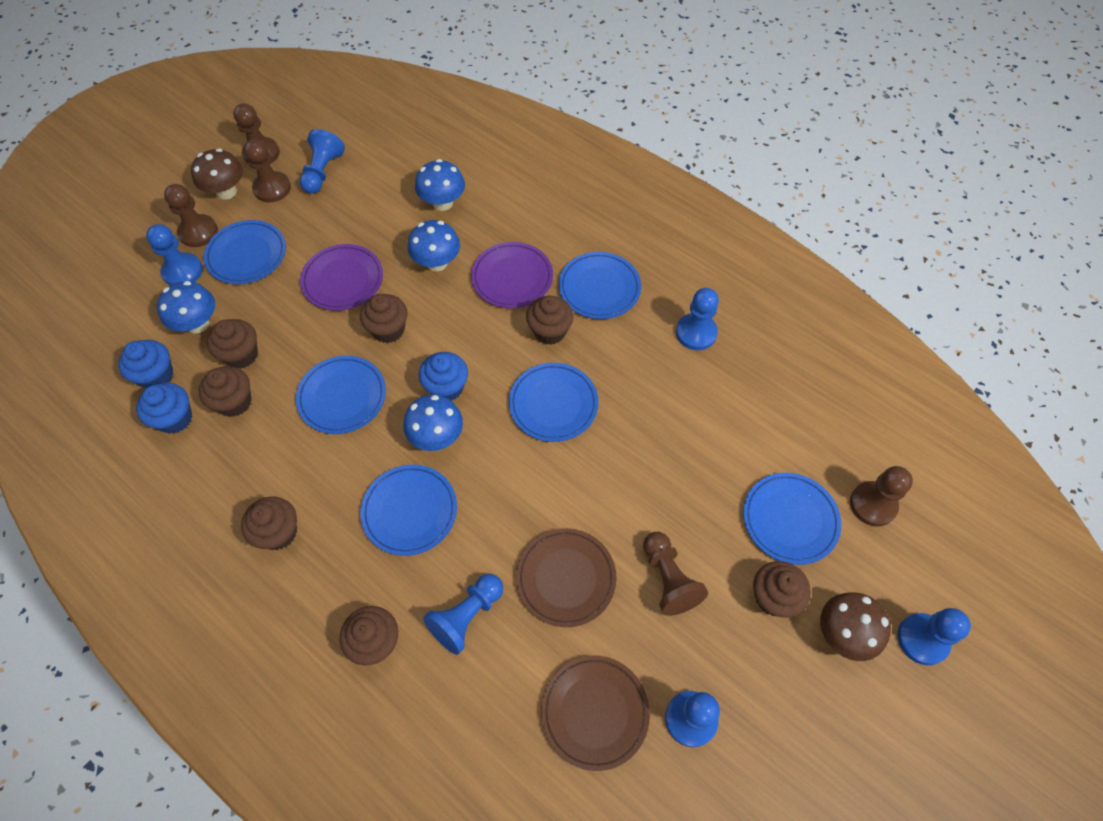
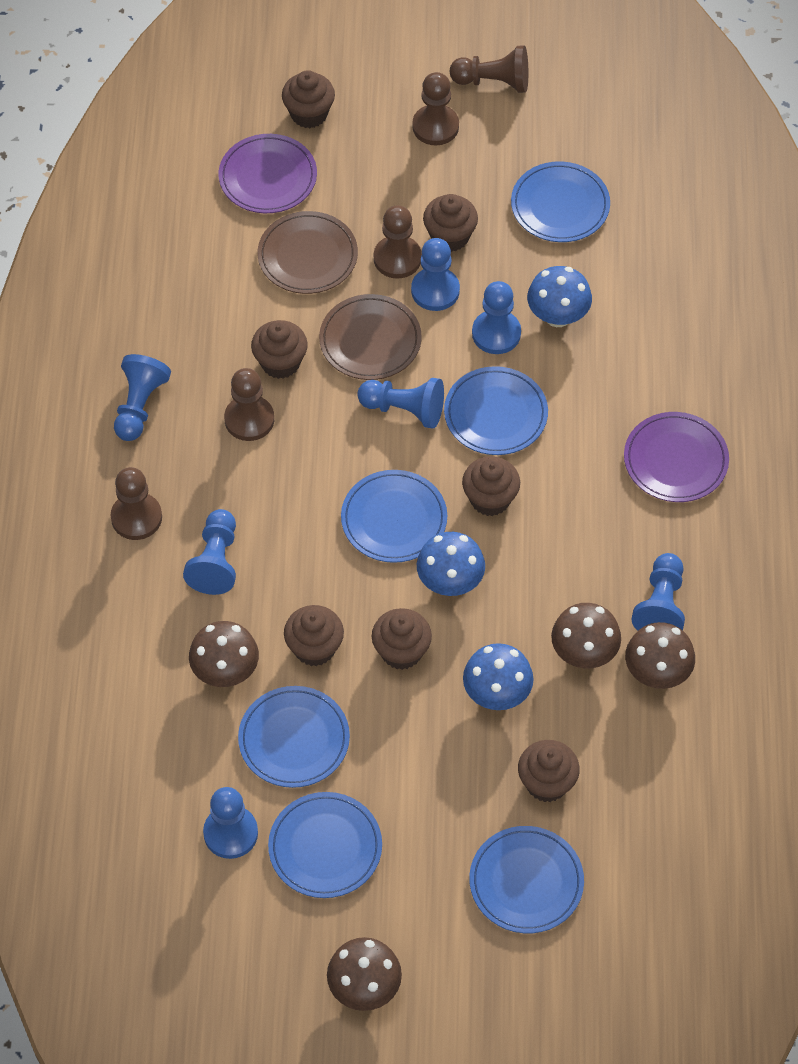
blue cupcake: [118,340,173,388] [136,383,192,434] [419,352,468,401] = 3 -> none = 0
blue mushroom: [157,281,215,333] [403,394,463,451] [408,220,460,272] [415,159,465,211] = 4 -> [417,532,485,596] [463,643,534,710] [527,266,592,327] = 3
blue pawn: [146,224,203,285] [299,129,345,194] [423,574,503,655] [665,691,720,747] [676,288,719,350] [898,608,971,665] = 6 -> [114,354,171,441] [183,509,236,595] [203,787,258,859] [358,378,444,429] [411,238,460,311] [472,281,521,354] [631,553,685,631] = 7
brown mushroom: [191,148,243,200] [820,592,891,661] = 2 -> [189,621,259,687] [327,937,402,1011] [551,603,621,669] [625,622,695,689] = 4

